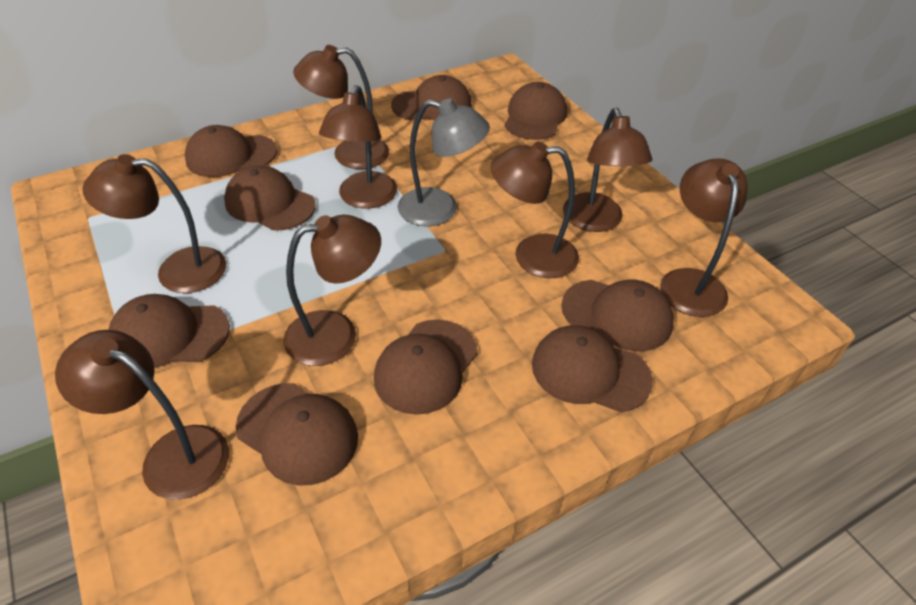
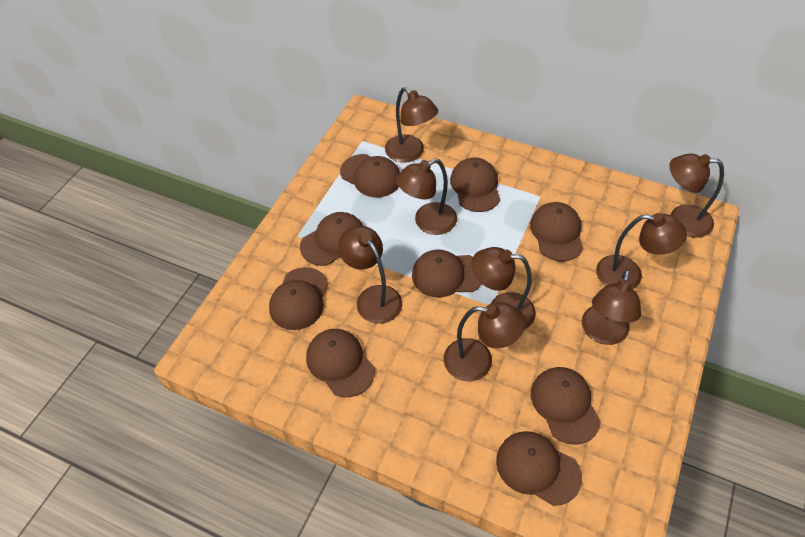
grey lamp: [398,98,490,226] = 1 -> none = 0

